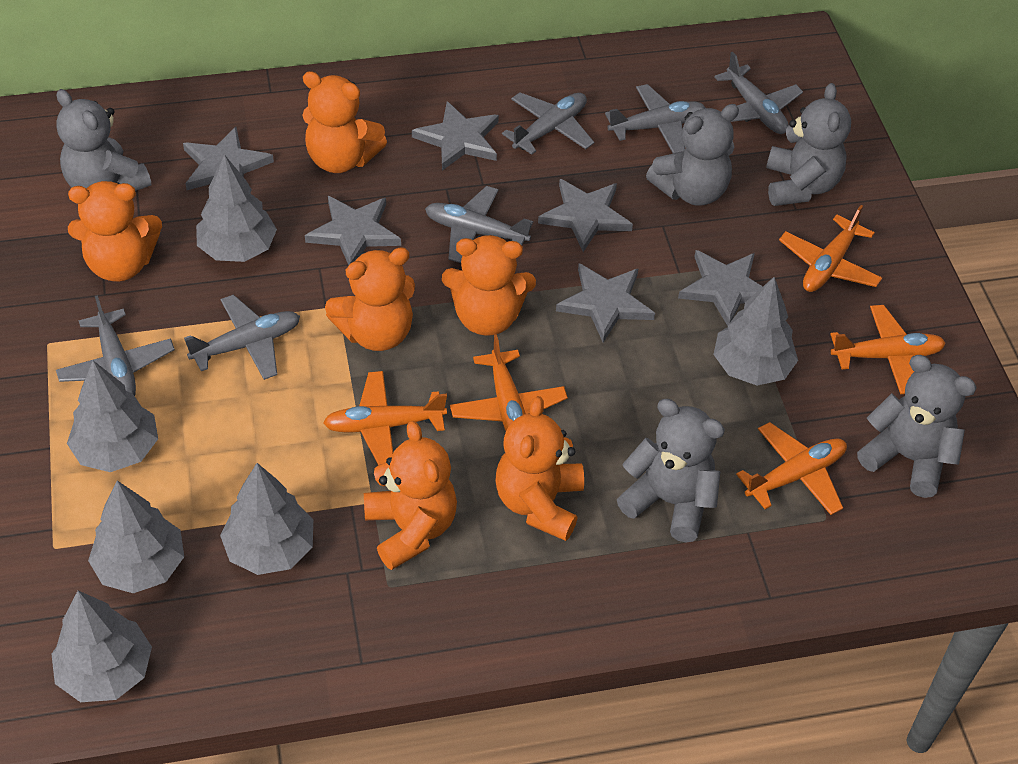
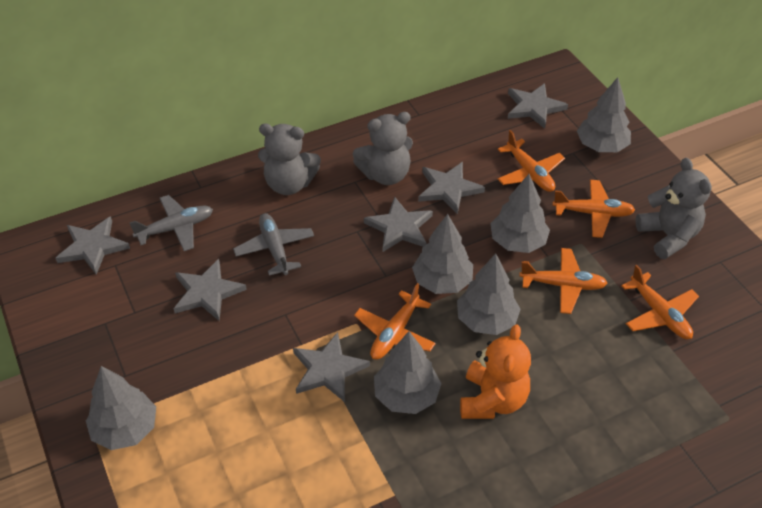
grey plane: [56,295,175,396] [184,294,300,380] [425,186,533,263] [502,93,594,155] [605,84,706,154] [714,52,803,134] = 6 -> [130,195,213,251] [233,213,314,276] = 2
grey teddy bear: [56,89,151,191] [617,399,725,543] [646,104,739,206] [766,83,851,206] [857,355,977,498] = 5 -> [258,124,321,195] [353,112,413,185] [635,158,712,259] = 3
orange teddy bear: [68,181,162,282] [302,71,387,173] [325,247,415,351] [364,421,457,570] [442,235,536,336] [495,396,584,541] = 6 -> [460,324,531,419] = 1

